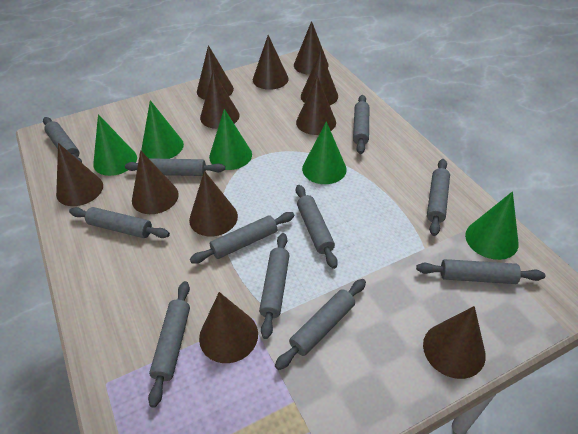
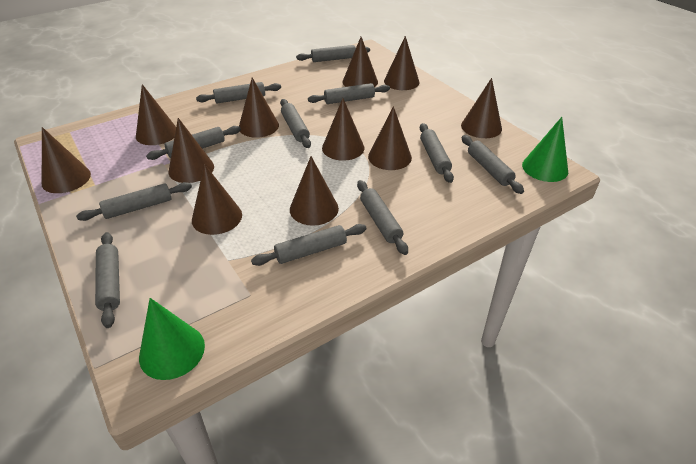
green cone: [93,114,137,176] [141,100,184,159] [209,109,252,170] [302,121,347,184] [465,191,519,260] = 5 -> [139,298,205,380] [522,117,568,182] = 2

